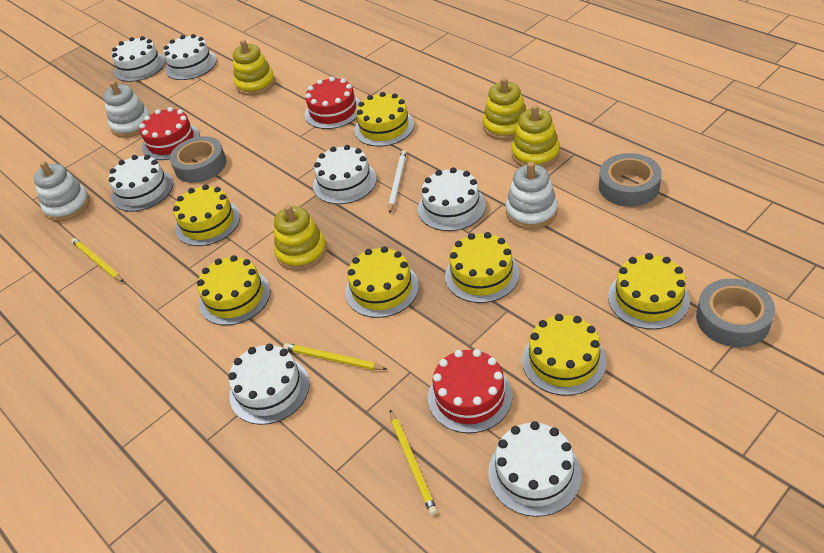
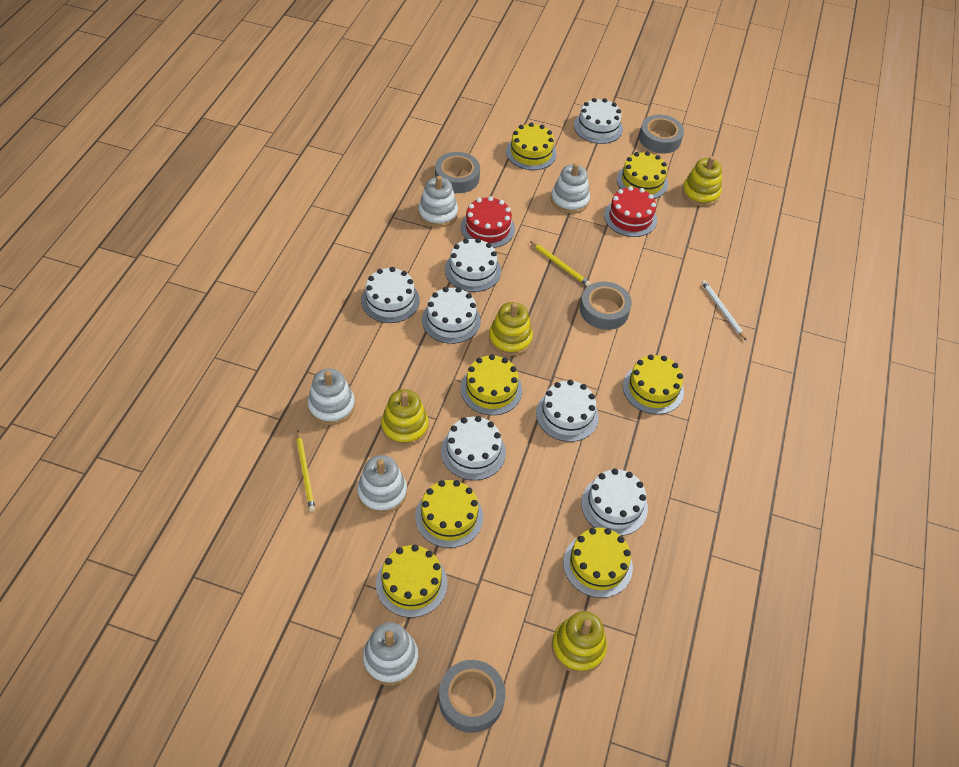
grey tape: [170,136,227,183] [599,153,662,207] [696,279,775,347] = 3 -> [435,152,480,193] [439,660,506,733] [580,282,632,330] [639,115,684,153] = 4
red cake: [139,107,200,160] [305,77,360,129] [428,349,513,433] = 3 -> [461,196,515,248] [604,186,657,237] = 2
white stacking toy: [33,161,90,222] [104,81,150,138] [506,162,558,229] = 3 -> [308,368,355,425] [357,455,407,514] [363,622,418,686] [418,176,458,228] [551,163,590,214] = 5
yellow pencil: [71,238,123,282] [283,343,387,370] [390,410,437,515] = 3 -> [297,431,315,512] [530,241,590,286] = 2

